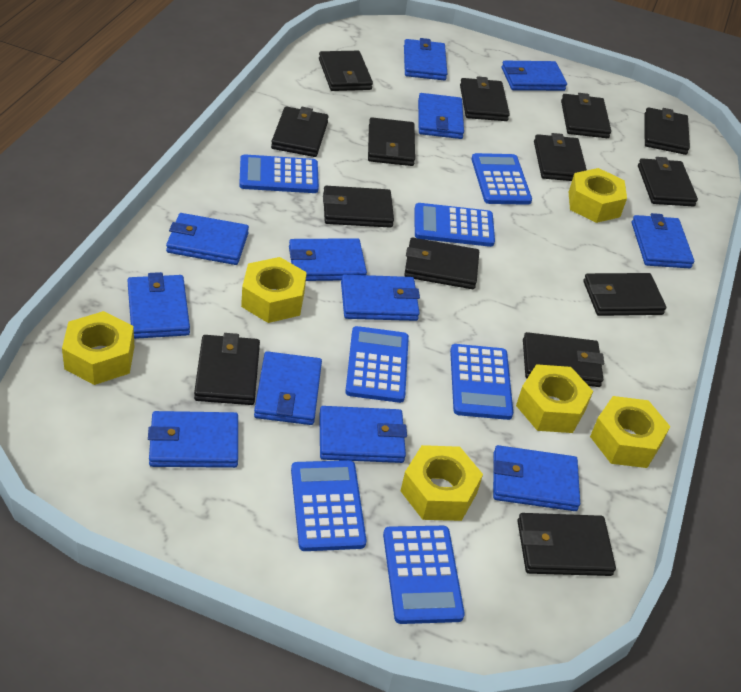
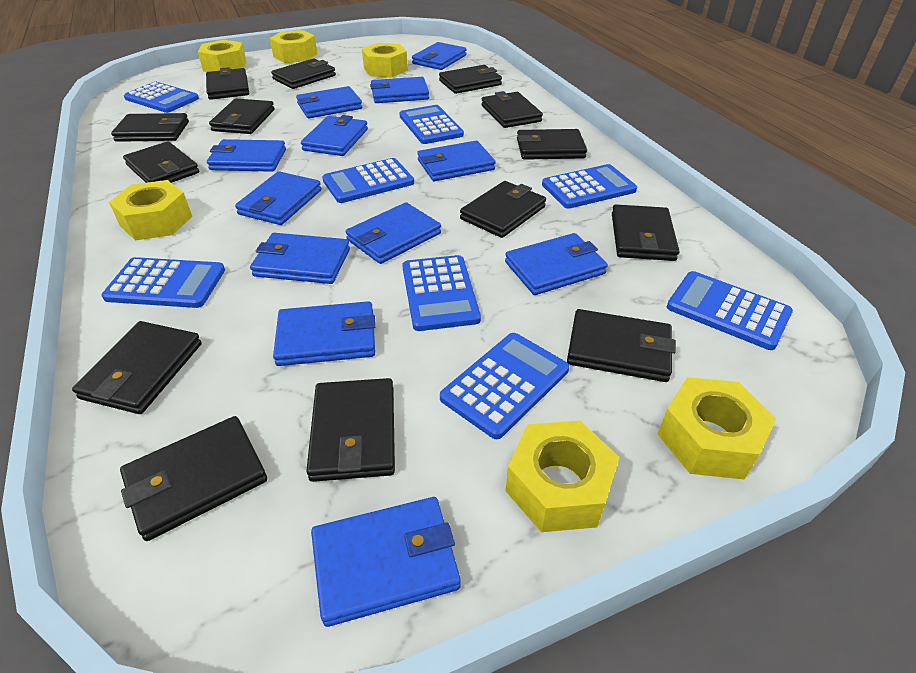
blue calculator: [239,154,319,193] [291,460,367,551] [345,326,409,403] [383,526,465,624] [414,203,495,247] [450,344,513,420] [471,153,532,205] = 7 -> [101,257,225,308] [124,82,199,113] [322,158,414,203] [399,105,464,144] [402,255,481,331] [440,333,569,439] [542,164,637,209] [667,271,793,350] = 8

